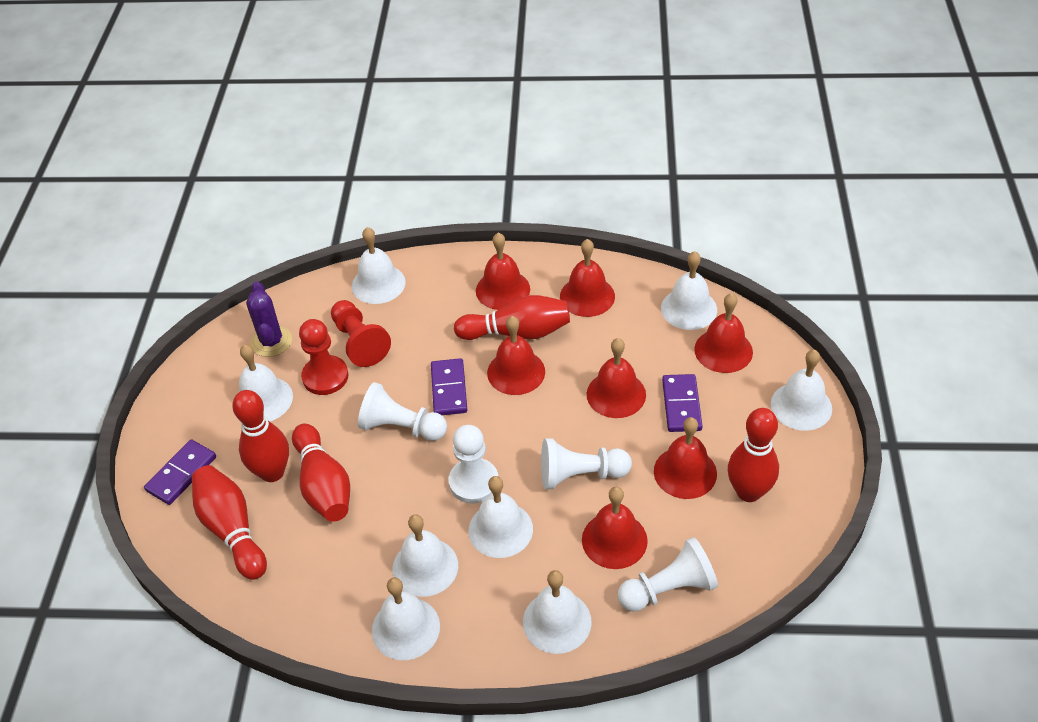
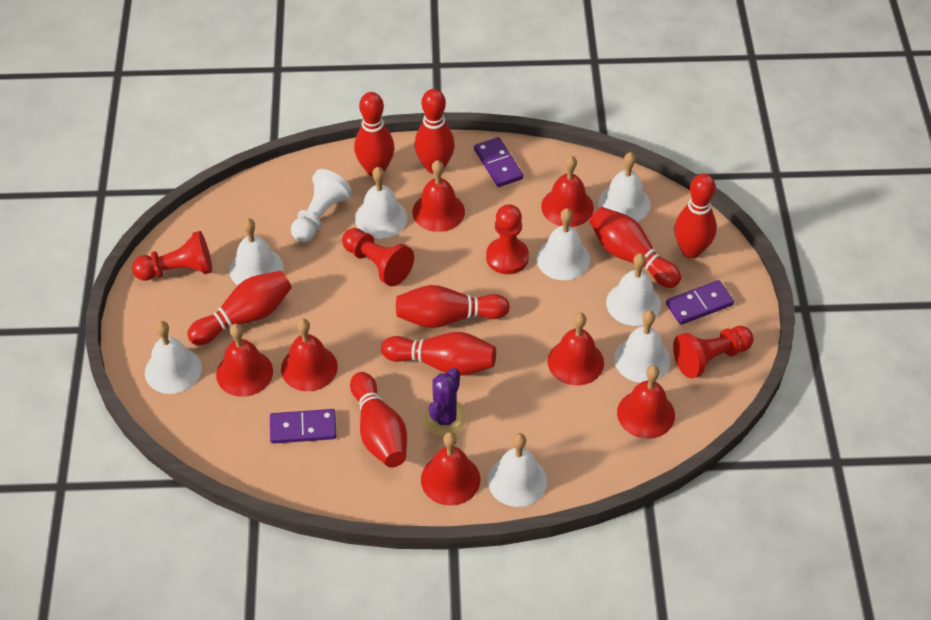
red bowling pin: [192,465,267,580] [232,390,289,482] [292,424,350,522] [454,295,570,340] [728,408,779,502] = 5 -> [187,271,292,345] [350,372,407,467] [354,92,394,177] [381,332,496,376] [396,285,510,328] [414,89,455,174] [589,207,681,288] [674,174,717,258] = 8
red pawn: [299,319,348,395] [331,300,391,367] = 2 -> [132,231,212,281] [342,228,414,286] [486,204,529,274] [673,326,754,378] = 4
white pawn: [358,382,447,441] [449,425,498,504] [541,438,632,489] [618,537,718,612] = 4 -> [291,169,352,242] = 1

